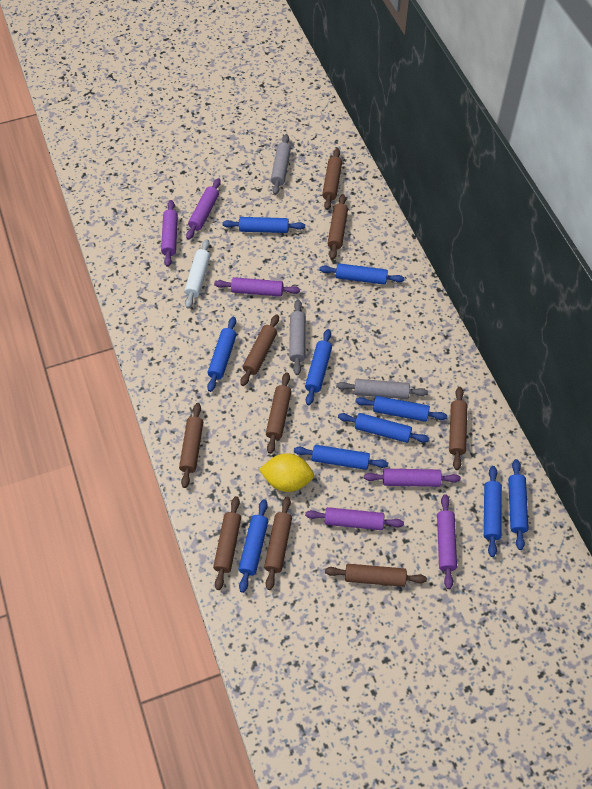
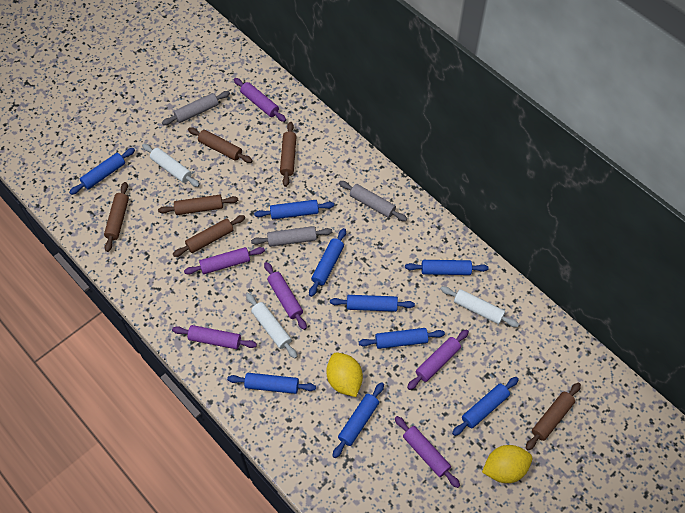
blue rolling pin: [207,317,236,392] [222,217,305,233] [238,499,268,593] [294,445,388,470] [305,329,332,405] [319,263,404,285] [338,413,429,443] [355,396,448,422] [484,466,502,557] [508,459,529,550] = 10 -> [69,148,135,195] [227,373,316,394] [254,200,334,219] [309,228,346,297] [330,295,415,312] [332,382,384,458] [359,328,445,349] [405,260,489,275] [452,377,519,436] = 9
brown rolling pin: [179,403,203,488] [213,496,241,590] [240,314,279,386] [264,497,292,590] [266,372,292,454] [322,148,342,210] [325,564,427,587] [327,194,348,260] [449,387,467,470] = 9 -> [104,182,129,252] [158,195,238,215] [173,215,245,257] [188,127,253,163] [280,122,297,187] [526,383,581,451] = 6
white rolling pin: [185,239,210,309] = 1 -> [142,144,200,187] [246,293,297,359] [441,286,519,327] = 3
yellow lemon: [259,453,314,492] = 1 -> [326,352,363,397] [482,445,532,483] = 2

